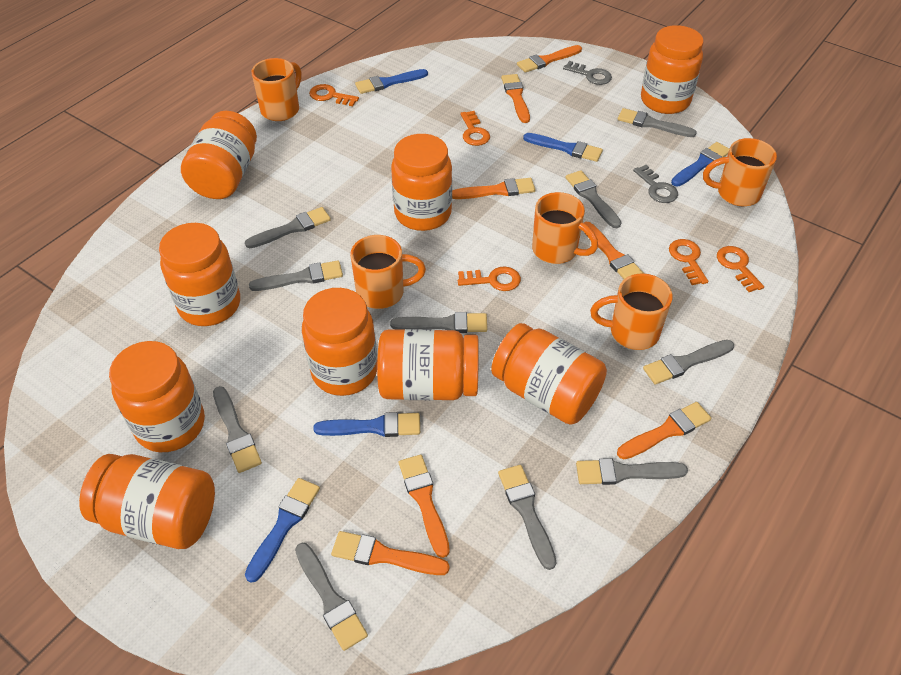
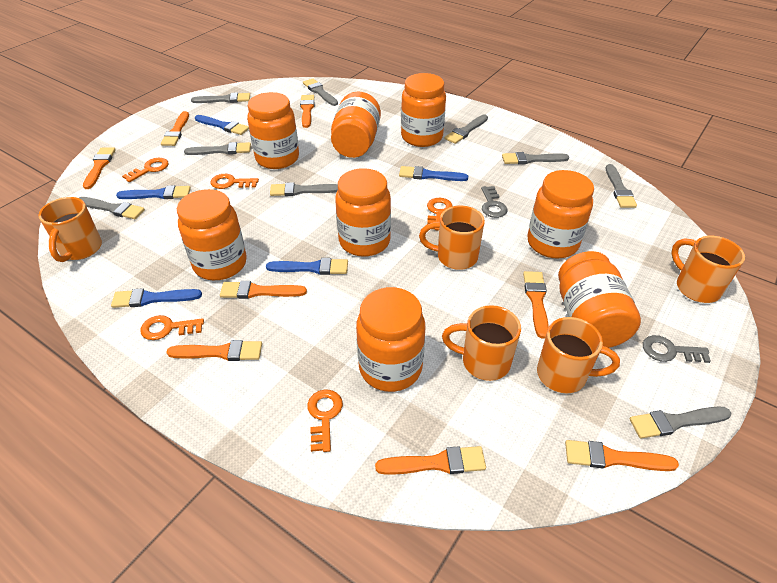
grey brush: [213,386,262,473] [245,207,331,248] [249,260,343,291] [295,543,368,651] [390,312,487,333] [498,465,557,570] [565,170,622,228] [576,458,688,485] [618,108,697,137] [643,340,734,384] = 10 -> [79,197,145,219] [184,142,251,155] [191,92,250,103] [270,182,338,196] [303,79,338,106] [444,115,488,144] [502,152,569,164] [606,164,637,208] [630,406,731,439] = 9
orange brush: [331,531,450,575] [399,455,450,558] [452,178,536,199] [501,74,530,123] [517,45,582,73] [584,222,643,279] [617,402,711,459] = 7 -> [83,147,116,189] [161,111,189,146] [166,340,262,361] [220,281,307,299] [300,95,315,128] [375,446,486,475] [523,271,549,339] [565,440,679,471] = 8
orange jar: [79,454,215,549] [109,341,205,452] [159,223,240,326] [181,111,257,199] [302,288,377,396] [377,329,479,401] [391,134,452,231] [491,323,607,425] [641,25,704,114] = 9 -> [177,189,247,280] [247,92,299,169] [331,92,381,158] [335,168,391,257] [356,287,426,392] [401,73,446,147] [527,170,594,259] [558,251,641,348] = 8

